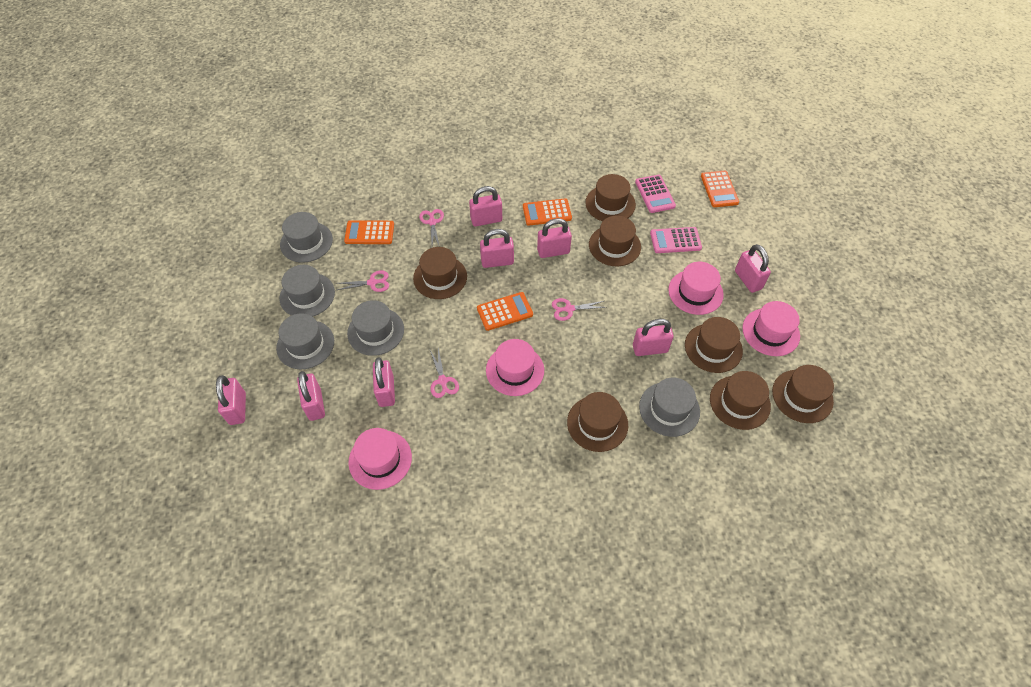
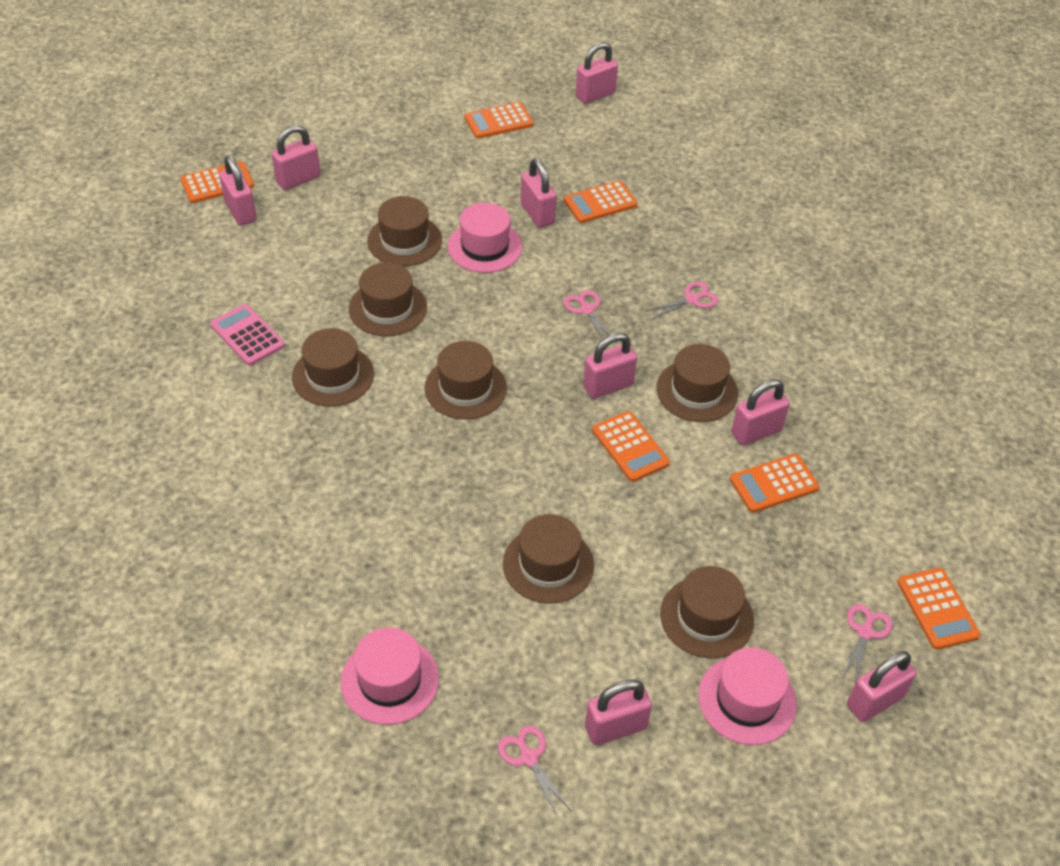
grey hat: [276,313,334,369] [279,265,335,317] [280,212,333,263] [347,300,404,356] [639,378,700,437] = 5 -> none = 0
orange calculator: [344,220,394,244] [477,292,533,331] [523,198,572,226] [701,171,739,207] = 4 -> [181,161,254,203] [465,102,534,138] [564,181,638,223] [592,411,670,482] [730,454,820,513] [897,568,980,650] = 6
pink calculator: [635,175,676,213] [650,227,702,253] = 2 -> [210,304,285,366] = 1
pink hat: [348,428,412,490] [486,339,544,396] [668,262,724,315] [742,301,800,356] = 4 -> [340,628,439,725] [448,203,522,273] [698,647,797,745] = 3

